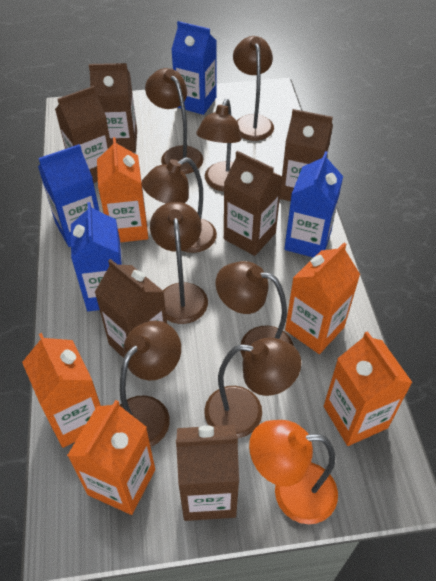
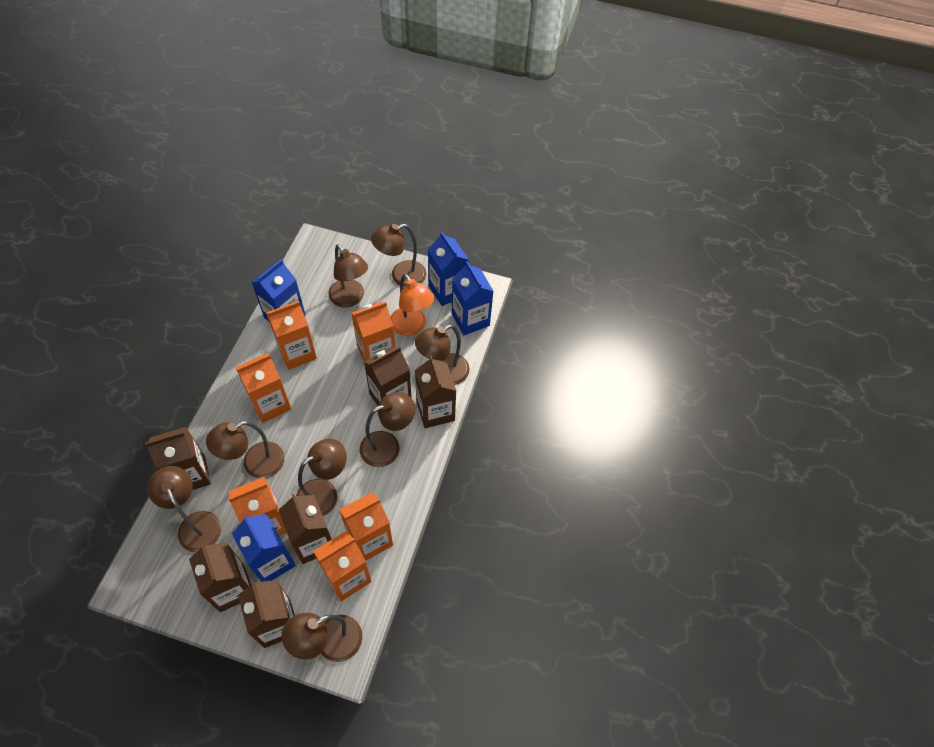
orange carton: [22,333,101,448] [67,400,155,515] [97,137,148,242] [285,243,360,354] [324,331,413,446] = 5 -> [228,477,287,536] [235,353,291,423] [266,301,317,370] [313,530,372,601] [339,492,393,560] [351,302,395,361] = 6

